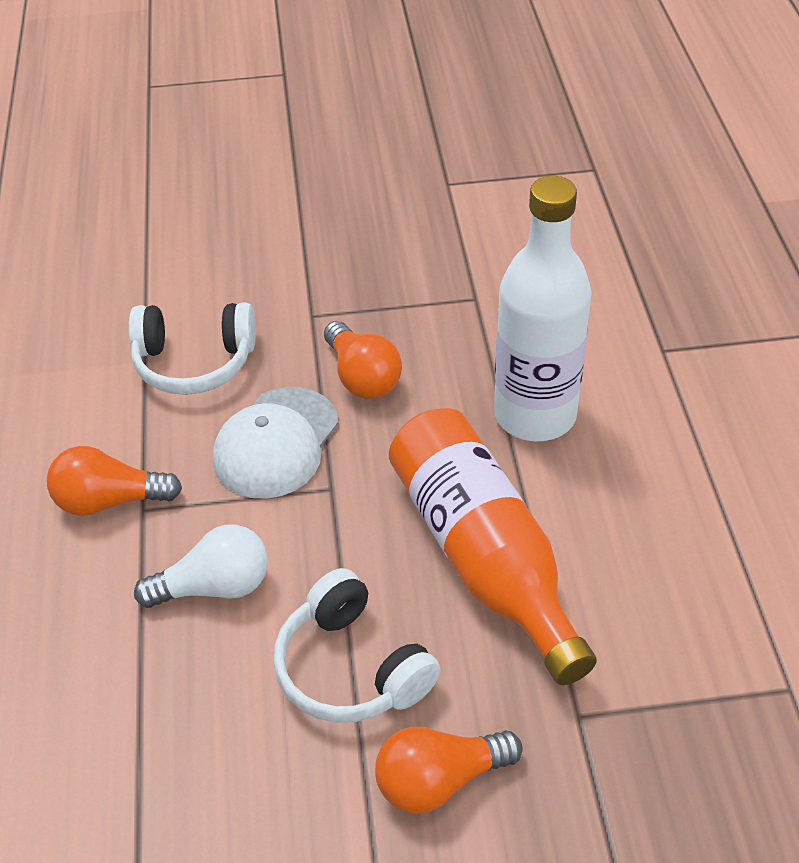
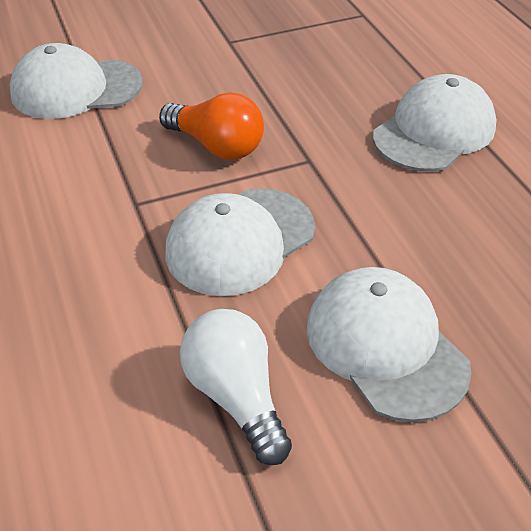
orange bottle: [389,408,597,685] = 1 -> none = 0
orange light bulb: [47,446,182,516] [324,321,402,399] [375,727,523,814] = 3 -> [159,92,264,160] = 1
white bottle: [494,176,592,441] = 1 -> none = 0
white cap: [213,387,339,499] = 1 -> [10,43,143,119] [165,188,315,296] [306,267,471,422] [373,74,496,172] = 4
white headphones: [128,302,256,395] [273,568,441,723] = 2 -> none = 0

